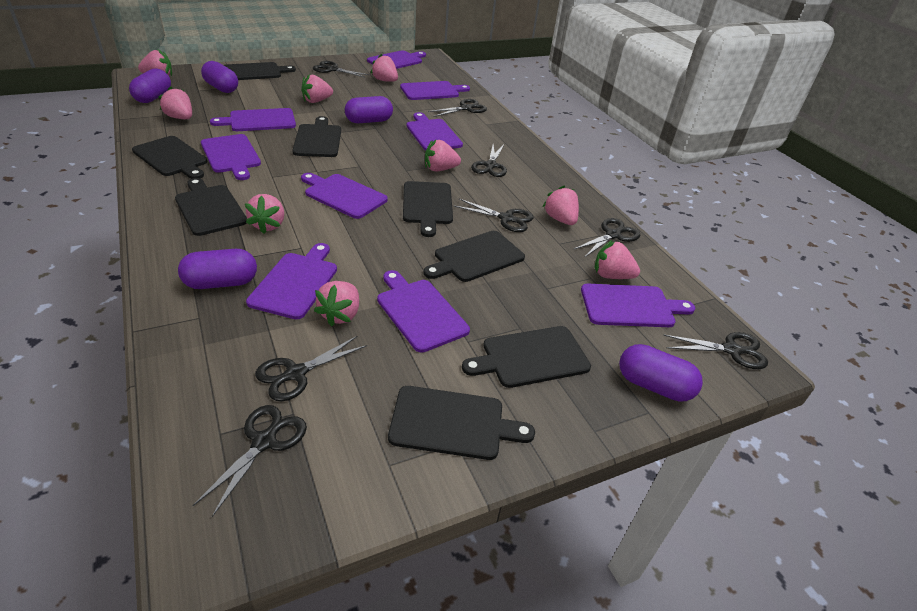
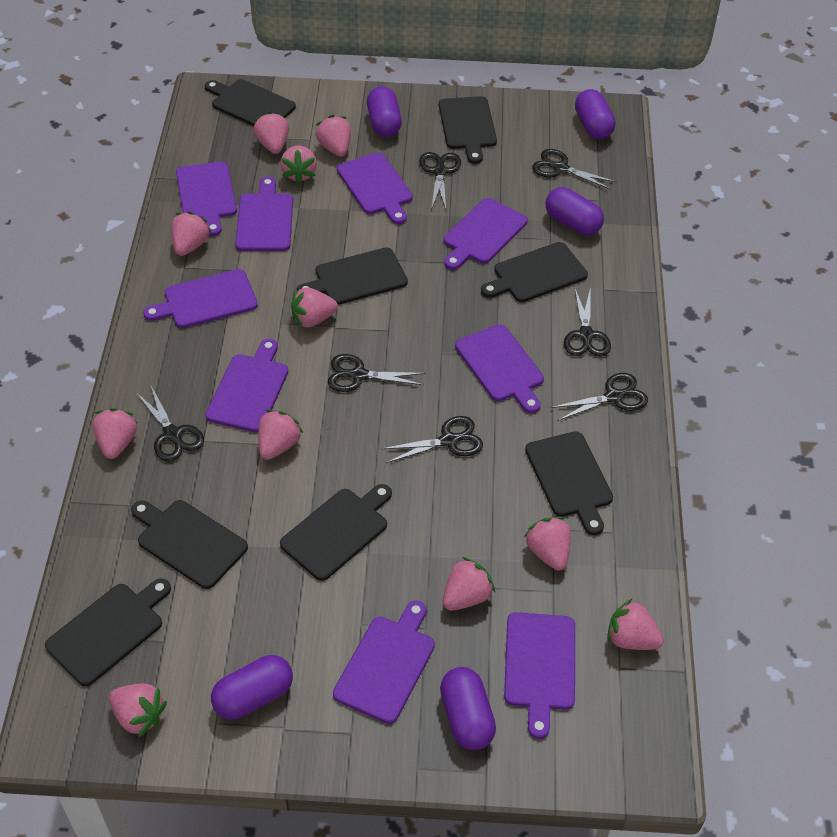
black scissors: [192,405,307,517] [255,336,367,401] [313,61,369,77] [428,99,487,117] [454,199,534,232] [471,145,507,177] [574,218,640,257] [664,332,768,369] = 8 -> [136,386,204,462] [328,354,425,392] [381,416,483,463] [419,152,461,209] [532,149,617,190] [551,373,648,421] [564,289,611,356] = 7
pink strawberry: [138,49,172,76] [158,86,192,119] [245,194,284,234] [301,74,333,103] [314,281,359,327] [371,54,398,82] [425,140,461,171] [543,186,579,225] [595,240,640,279] = 9 -> [93,408,137,459] [109,683,167,738] [171,212,211,256] [253,112,289,154] [258,409,303,460] [280,145,317,184] [291,287,338,328] [315,115,351,157] [443,557,495,611] [524,517,571,571] [607,598,664,650] = 11

